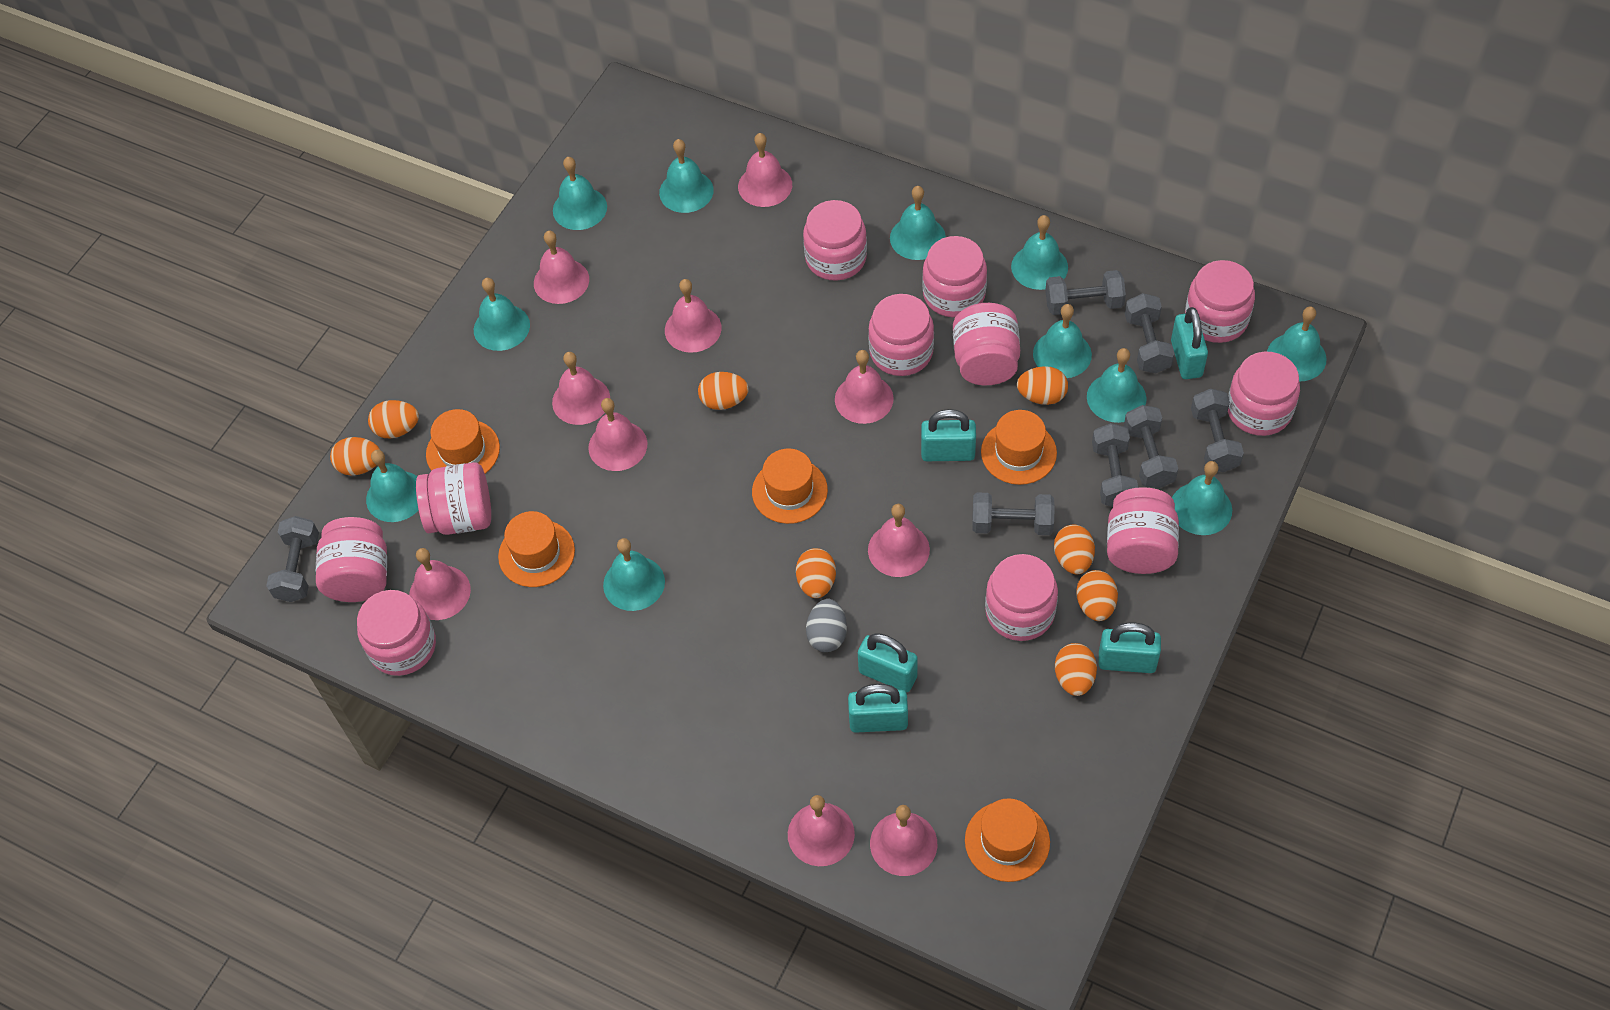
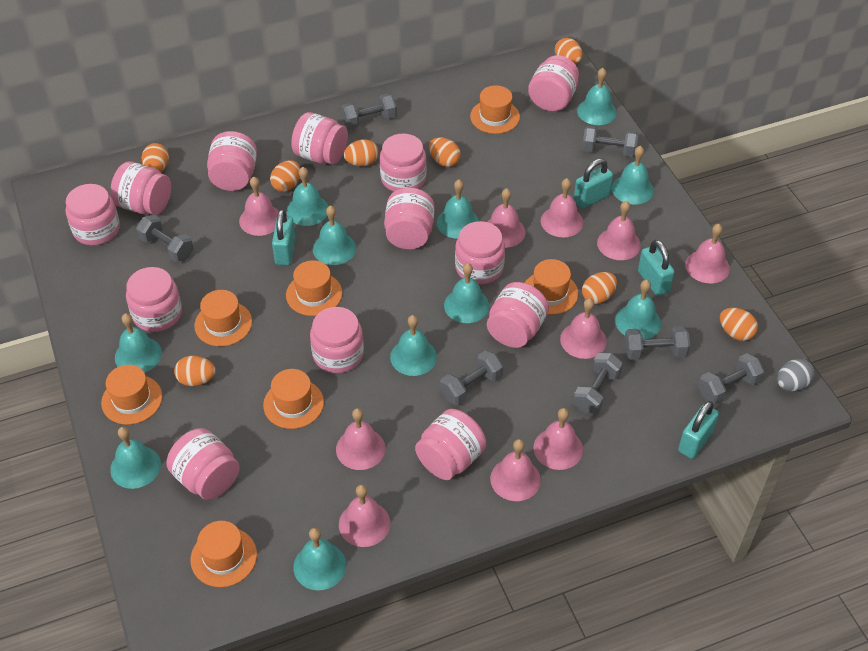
orange hat: [426,409,500,474] [498,511,575,587] [752,448,828,524] [965,798,1050,882] [981,410,1057,485] = 5 -> [101,365,162,425] [190,521,257,587] [194,290,252,346] [263,369,324,429] [286,260,342,316] [470,85,520,134] [525,259,578,315] = 7
pink jar: [316,517,387,602] [357,590,436,676] [416,462,491,535] [803,200,867,281] [868,294,934,376] [922,236,987,317] [953,303,1020,385] [985,554,1058,641] [1107,487,1179,574] [1185,260,1255,343] [1228,351,1300,436] = 11 -> [66,184,120,245] [110,161,171,215] [126,267,182,332] [166,428,240,500] [207,131,257,191] [291,112,348,165] [310,307,364,373] [380,134,427,192] [384,187,435,249] [415,409,486,480] [455,221,505,284] [487,282,549,348] [528,55,579,112] = 13
turquoise padlock: [848,684,908,733] [858,633,918,692] [921,409,976,461] [1098,623,1161,673] [1171,307,1208,379] = 5 -> [272,209,296,265] [574,158,613,209] [638,240,675,296] [678,401,719,459] = 4

